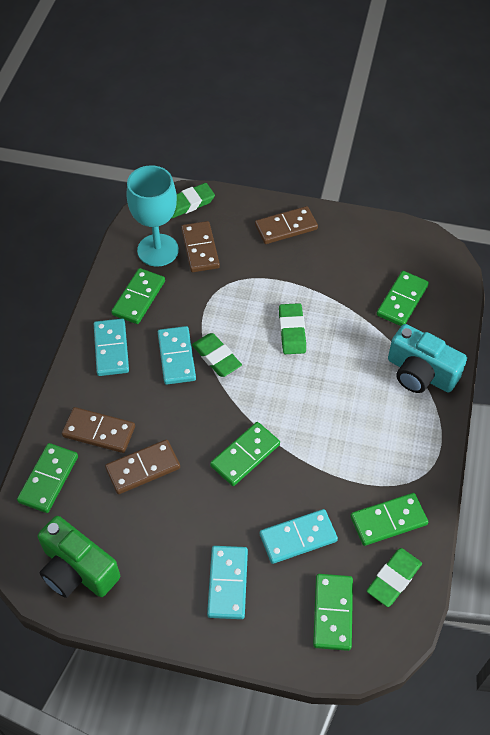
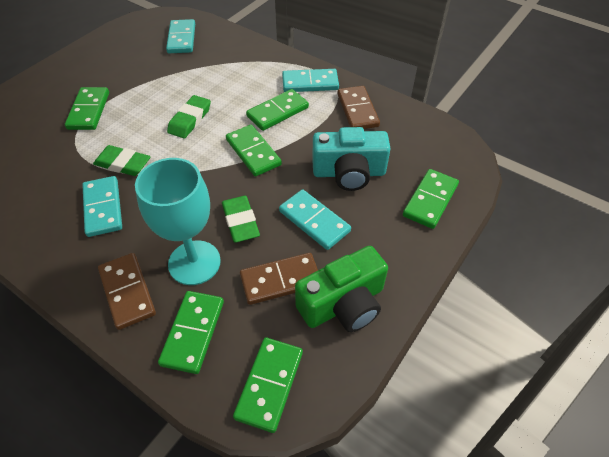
brown domino: [62,407,135,453] [105,439,180,494] [181,221,220,272] [255,206,318,244] = 4 -> [98,253,156,330] [240,253,318,305] [338,86,380,129] = 3
green eraser: [172,183,215,218] [192,333,242,377] [279,303,306,354] [367,548,422,607] = 4 -> [93,145,151,176] [167,95,211,138] [222,196,260,243] = 3

